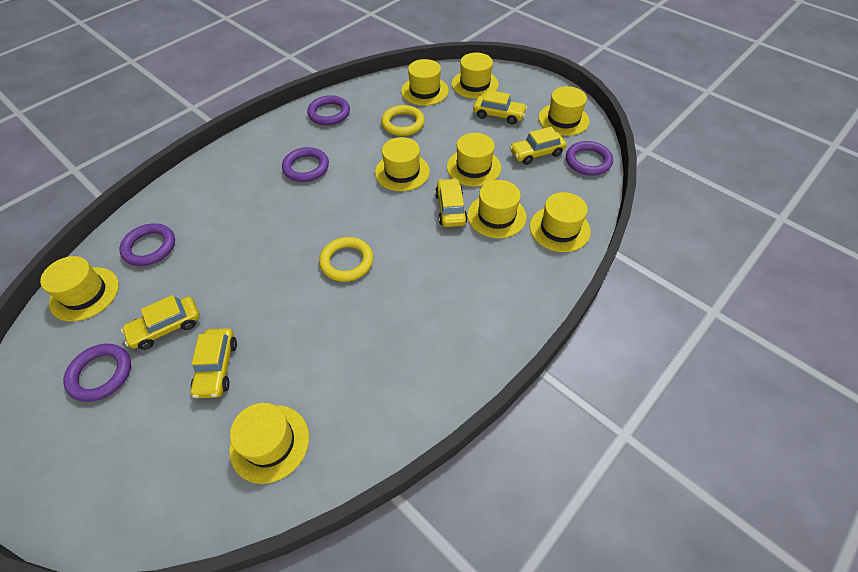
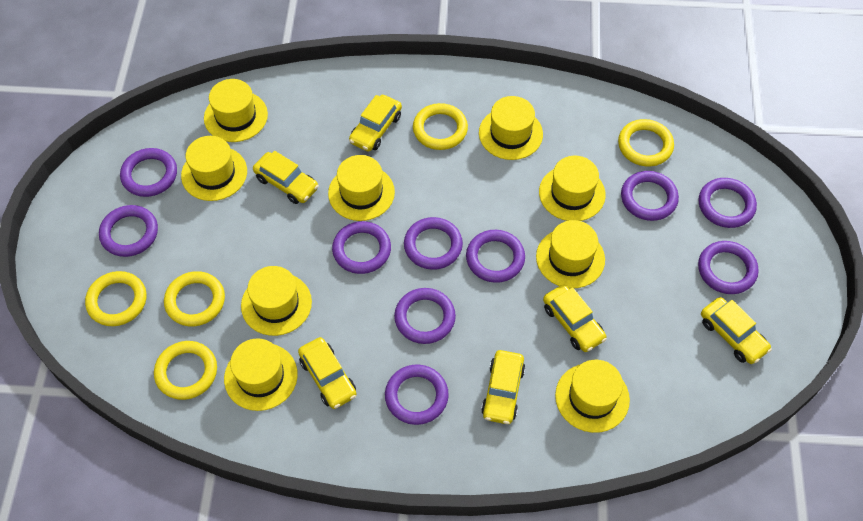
purple ring: [63,344,131,402] [119,223,175,266] [282,147,329,182] [307,95,350,125] [566,141,613,176] = 5 -> [99,205,158,257] [120,148,177,197] [332,221,391,274] [385,364,449,425] [394,288,456,344] [404,217,463,270] [466,230,525,283] [621,171,679,221] [698,241,759,294] [699,178,757,228] = 10
yellow car: [121,295,200,350] [191,328,237,398] [435,178,468,227] [473,90,527,124] [510,127,567,165] = 5 -> [253,151,319,204] [298,337,357,409] [349,95,402,152] [481,350,525,424] [543,284,607,352] [701,297,772,364] = 6
yellow ring: [319,237,373,282] [381,105,425,136] = 2 -> [85,271,146,326] [154,341,217,400] [164,271,225,326] [413,103,468,150] [618,119,674,166] = 5

